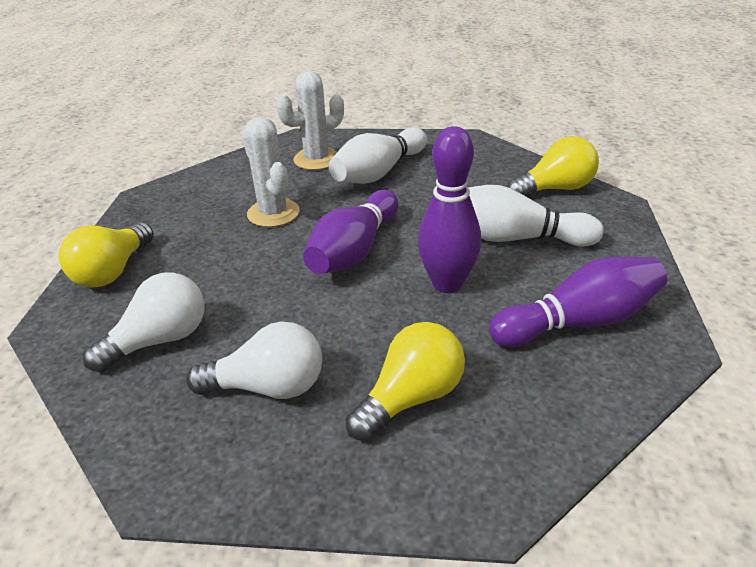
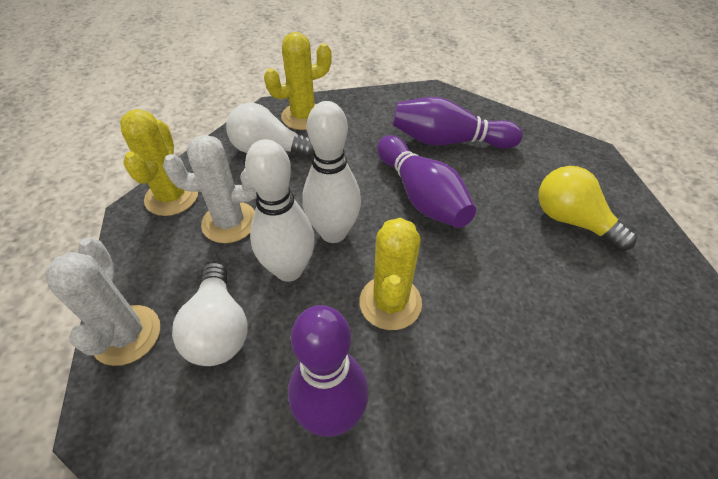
yellow cactus: none = 0 -> [120,109,198,216] [264,32,332,130] [359,218,422,330] = 3
yellow light bulb: [59,222,154,288] [345,322,465,441] [507,136,599,196] = 3 -> [538,166,637,251] = 1

